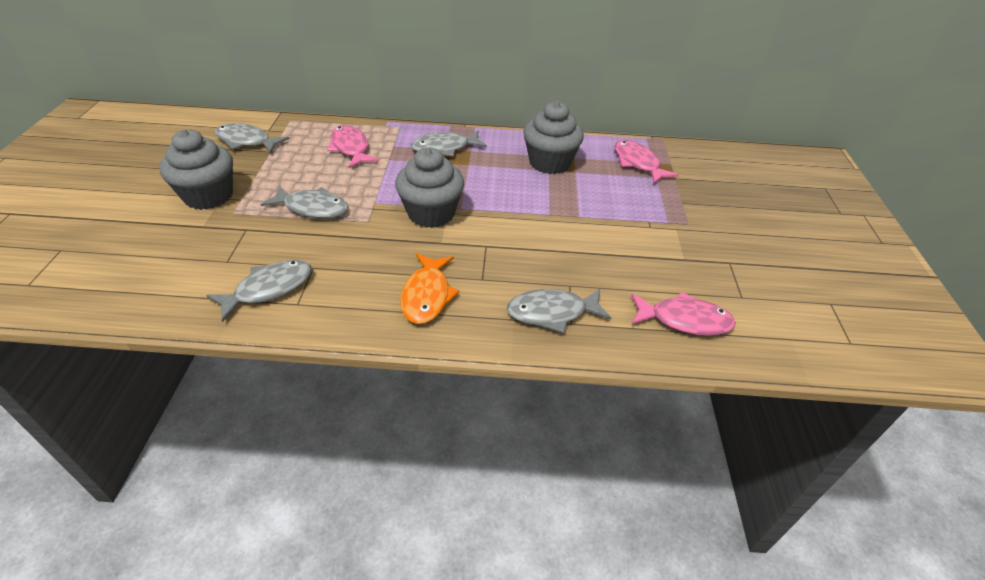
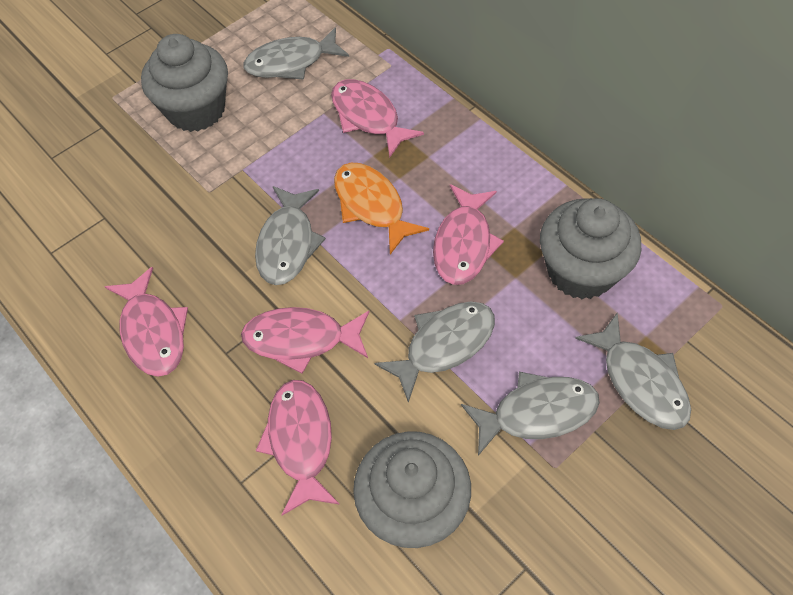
pink fish: [327,125,379,168] [615,140,679,184] [631,292,736,336] = 3 -> [104,267,188,377] [241,307,369,374] [256,380,340,515] [331,79,424,158] [433,184,504,285] = 5

